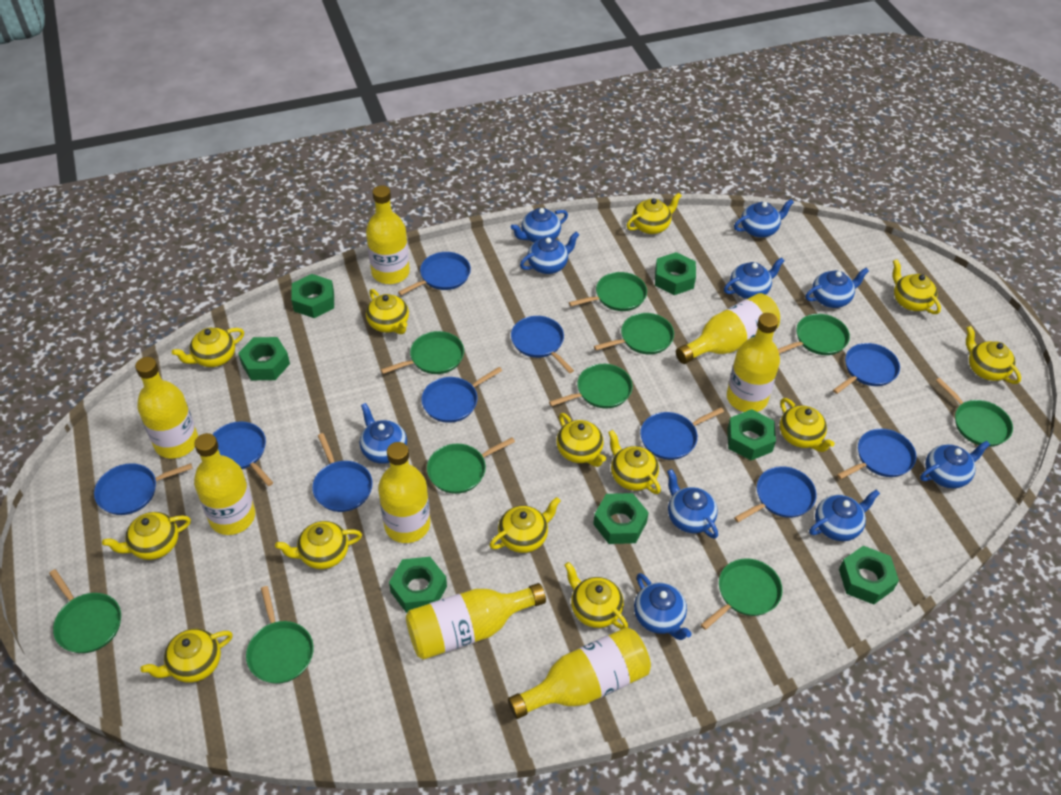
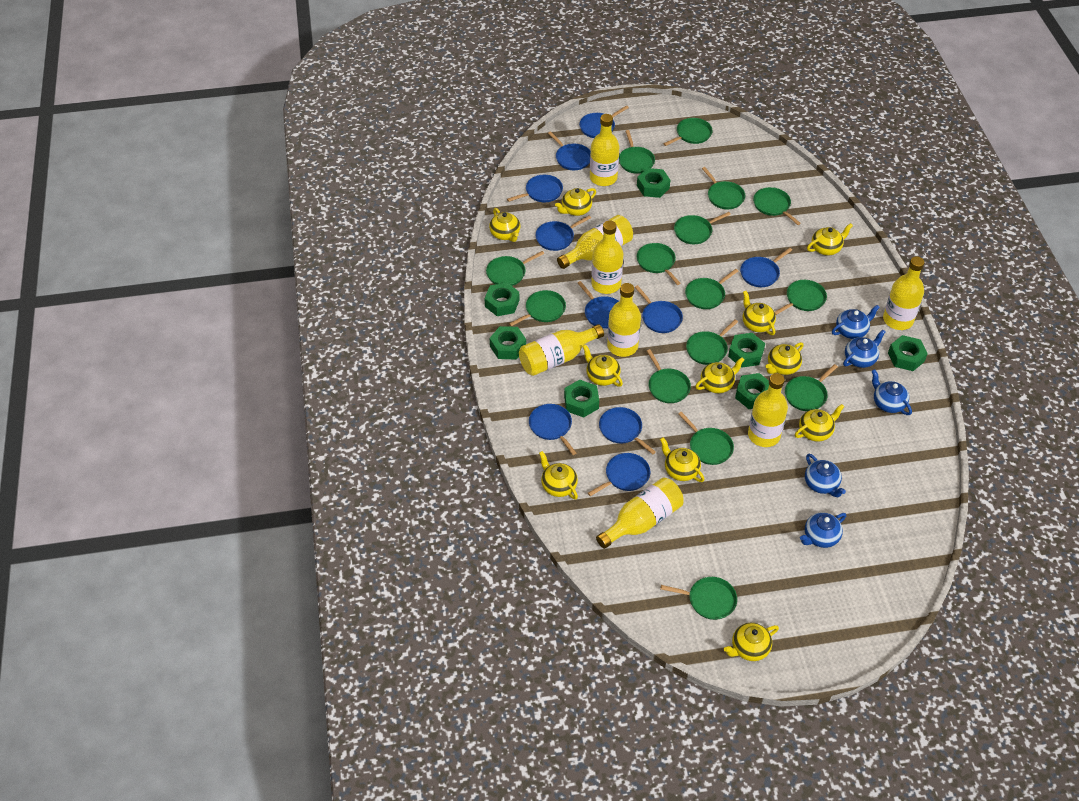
blue teapot: [360,403,407,464] [511,208,568,242] [520,231,580,274] [634,573,692,640] [667,469,718,539] [724,257,784,299] [734,199,794,238] [805,268,869,308] [809,489,880,541] [920,441,990,488] = 10 -> [800,513,846,548] [805,454,846,497] [832,305,880,339] [843,330,885,368] [872,369,912,415] = 5
green pan: [49,569,121,653] [246,586,314,684] [381,331,464,374] [427,437,515,494] [549,364,633,408] [569,272,647,311] [594,313,674,354] [701,558,783,630] [778,314,850,355] [936,378,1013,447] = 10 -> [486,251,544,286] [509,290,566,327] [619,130,655,174] [636,243,681,285] [647,349,691,403] [660,577,737,620] [663,118,713,146] [674,212,731,244] [678,412,734,465] [685,269,738,309] [686,319,738,365] [702,167,745,209] [753,187,801,225] [775,280,827,315] [785,364,838,411] = 15
yellow teapot: [102,512,191,560] [140,629,233,683] [172,328,244,367] [275,521,362,569] [366,289,409,334] [490,497,561,553] [556,413,606,467] [565,562,628,629] [608,430,661,494] [626,193,682,234] [780,398,835,452] [892,259,941,314] [966,326,1021,384] = 13 -> [489,208,521,242] [539,451,578,499] [555,188,596,216] [582,344,623,387] [660,437,704,482] [695,357,745,393] [724,623,779,661] [743,291,776,335] [765,342,804,375] [795,404,844,442] [807,223,853,255] = 11

